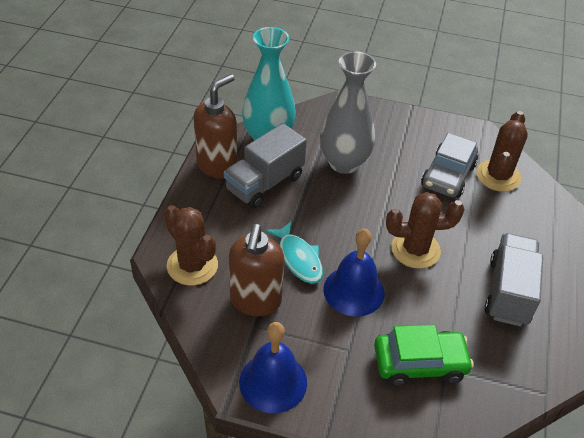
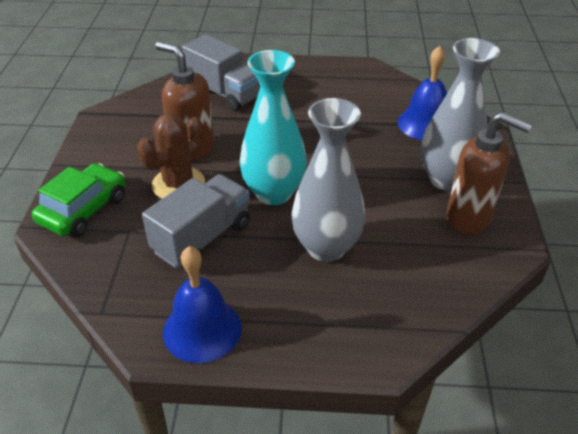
brown cactus: [164,205,218,285] [386,192,465,269] [476,111,528,192] = 3 -> [137,113,205,199] = 1
grey car: [421,133,478,198] = 1 -> none = 0
grey vase: [320,51,376,174] = 1 -> [291,98,365,262] [421,38,500,191] = 2
turquoise fish: [266,221,323,284] = 1 -> none = 0

